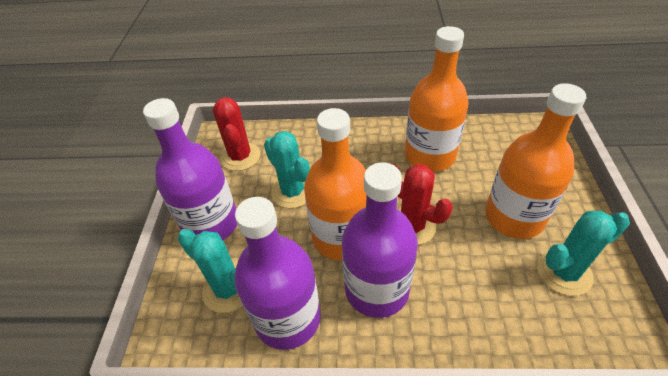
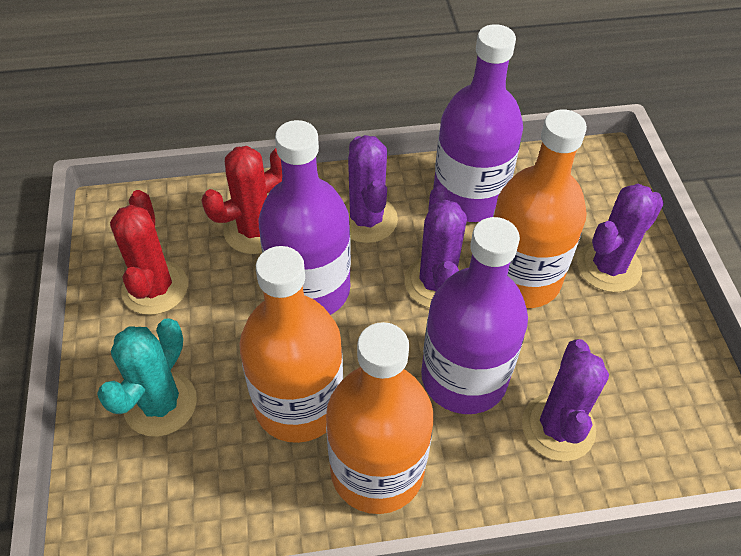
purple cactus: none = 0 -> [344,135,398,243] [405,185,467,308] [522,339,609,461] [577,184,664,292] = 4
turquoise cactus: [178,229,243,313] [264,131,310,208] [537,211,630,296] = 3 -> [97,318,197,437] = 1

